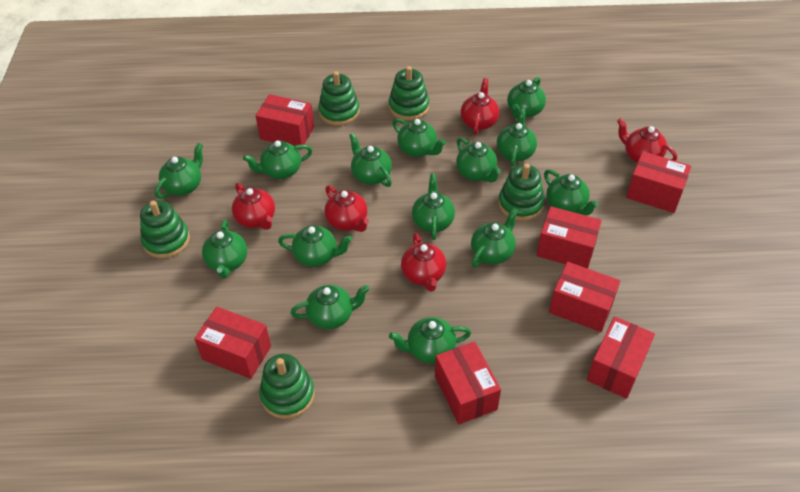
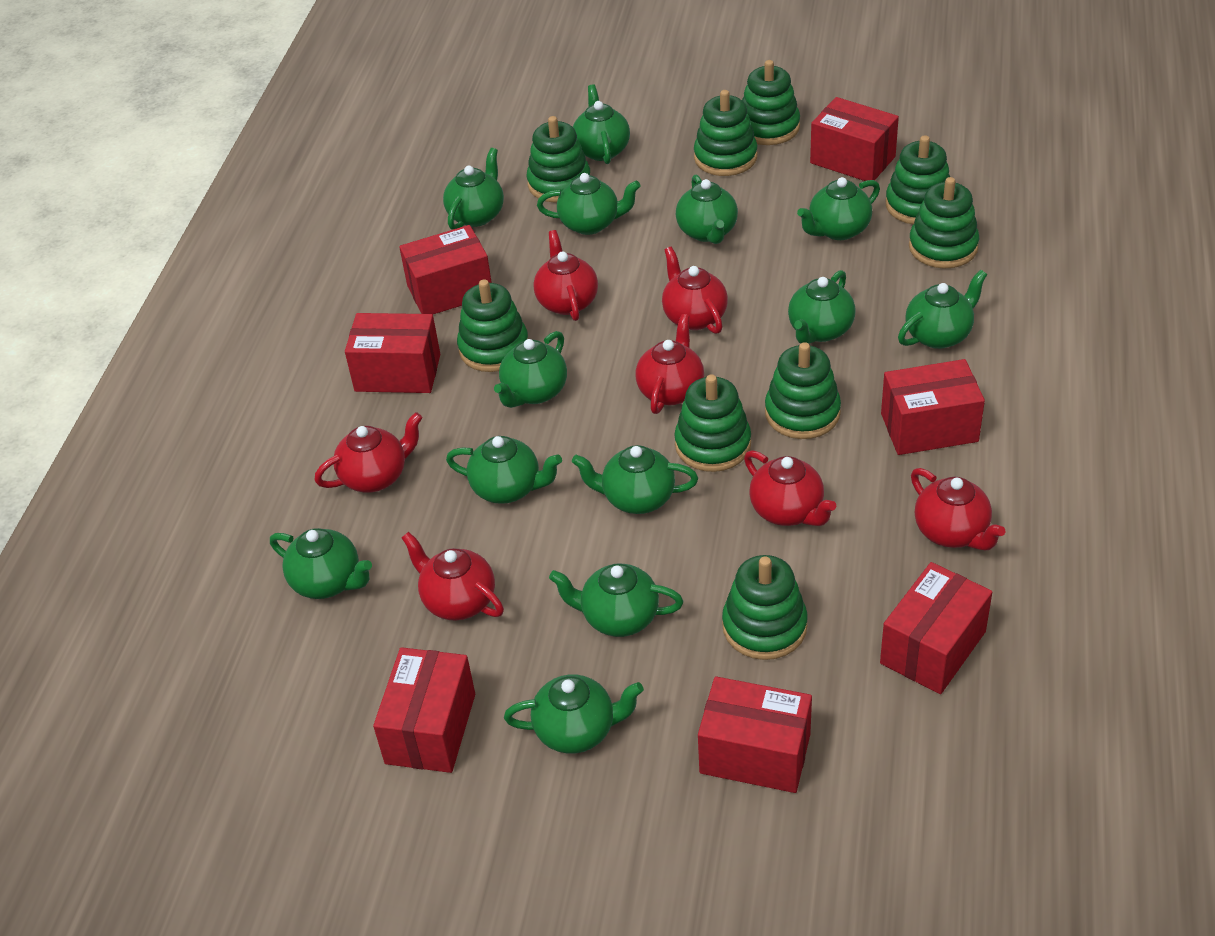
green stacking toy: [140,200,190,258] [259,354,315,419] [318,71,360,126] [389,66,429,120] [498,164,545,221] = 5 -> [457,279,528,372] [527,116,590,203] [674,374,751,472] [694,90,758,176] [722,555,808,660] [742,60,800,145] [765,342,841,439] [886,135,950,224] [909,177,979,268] = 9
green teapot: [155,143,203,199] [202,220,247,279] [243,140,312,179] [278,225,352,267] [290,285,369,329] [349,133,392,187] [389,317,471,364] [392,118,446,157] [412,173,455,240] [456,138,501,182] [471,208,518,267] [497,108,537,167] [507,77,546,119] [544,169,599,215] = 14 -> [270,528,372,599] [443,148,504,230] [446,436,562,504] [494,331,567,408] [504,674,644,754] [537,173,641,235] [549,563,683,637] [572,445,698,514] [573,84,630,164] [676,175,738,244] [788,270,856,344] [797,177,880,240] [898,270,987,349] = 13
red teapot: [232,183,275,230] [325,185,369,232] [401,232,446,292] [461,78,499,135] [617,118,677,163] = 5 -> [315,412,422,493] [402,532,504,620] [534,230,598,321] [635,314,704,414] [662,246,728,334] [744,450,836,526] [911,468,1005,551] = 7

